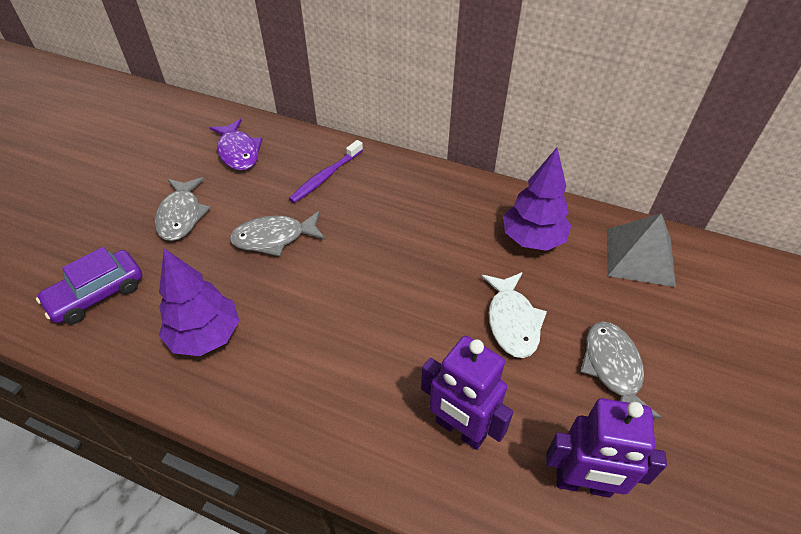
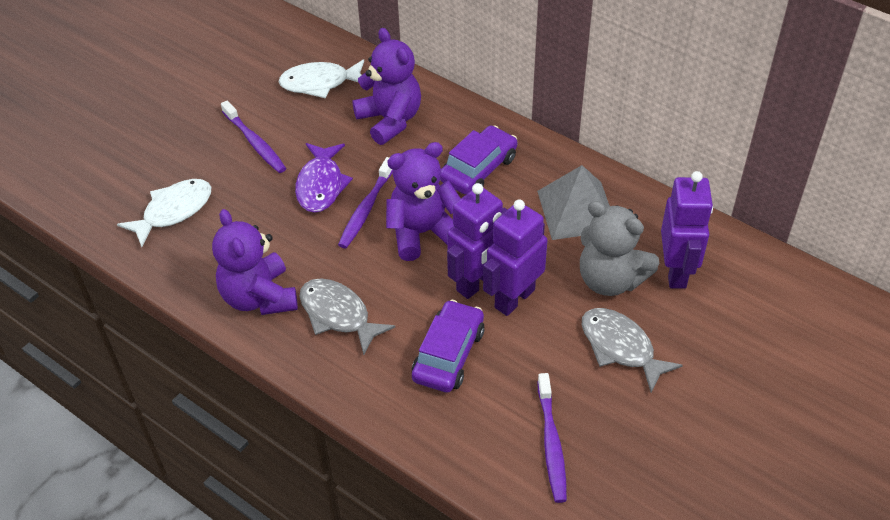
grey fish: [155,177,211,241] [230,211,325,256] [580,322,662,419] = 3 -> [299,278,395,355] [581,308,683,392] = 2
grey teddy bear: none = 0 -> [580,201,659,296] = 1
purple car: [36,247,143,324] = 1 -> [412,300,485,392] [440,125,517,195] = 2
purple robot: [421,336,513,450] [546,398,667,498] = 2 -> [447,183,507,299] [483,199,547,316] [661,171,713,289] = 3
purple teddy bear: none = 0 -> [212,209,298,315] [352,28,421,145] [386,142,461,261] = 3
purple toothbrush: [289,140,363,203] = 1 -> [221,100,286,173] [338,157,393,248] [537,373,567,503] = 3
purple tree: [159,249,239,356] [503,148,571,251] = 2 -> none = 0
white fish: [482,272,547,358] = 1 -> [117,179,211,247] [279,59,364,98] = 2

